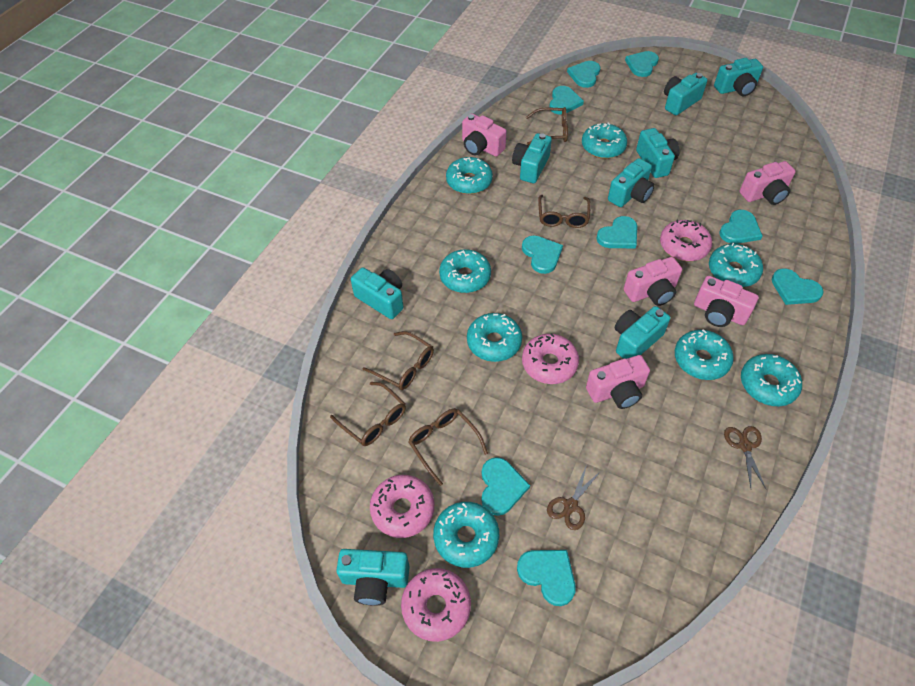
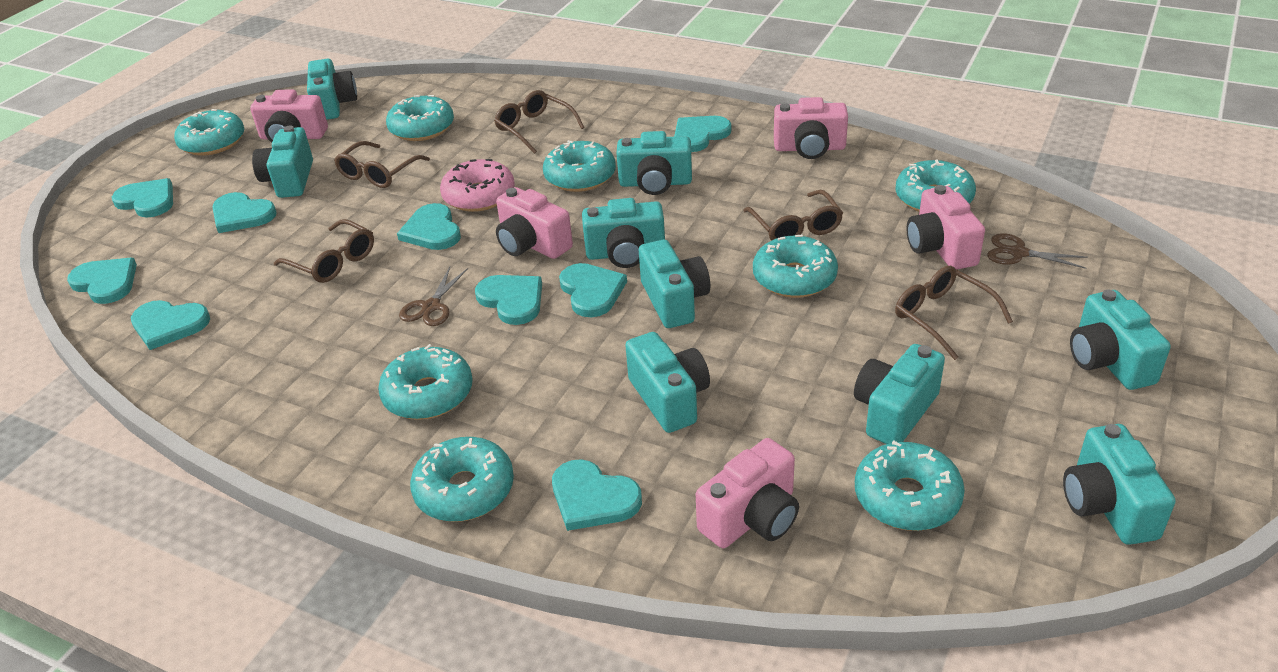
pink donut: [370,475,434,538] [401,568,471,642] [522,333,579,384] [660,220,712,261] = 4 -> [440,159,515,212] = 1
turquoise camera: [336,549,410,606] [351,268,404,319] [512,133,552,183] [608,158,655,207] [615,306,670,359] [636,128,680,178] [664,73,707,115] [714,58,763,96] = 8 -> [252,125,313,198] [307,59,357,120] [582,198,665,268] [616,131,692,195] [625,332,710,433] [639,240,710,328] [854,344,945,444] [1063,424,1176,545] [1070,289,1171,390] = 9

